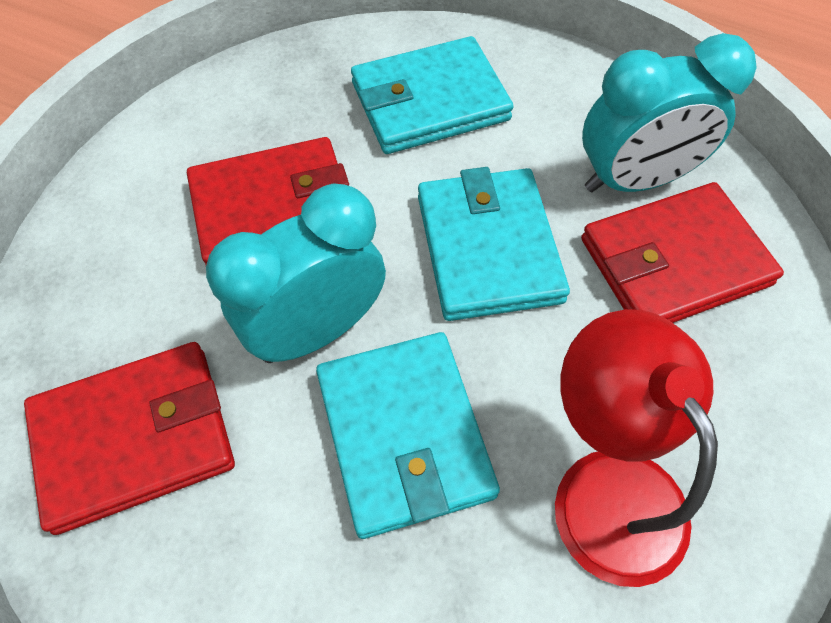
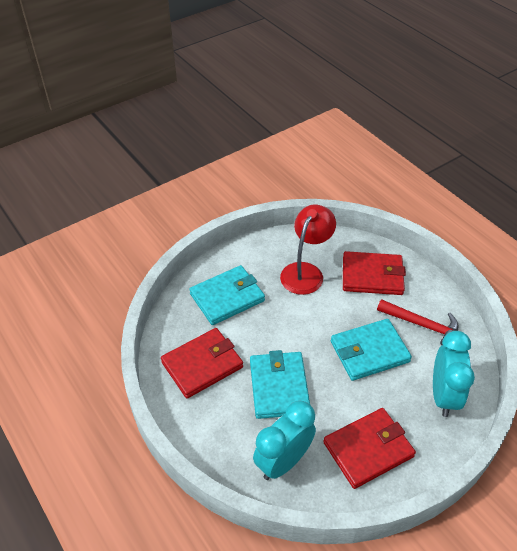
red hammer: none = 0 -> [377,299,459,346] = 1

